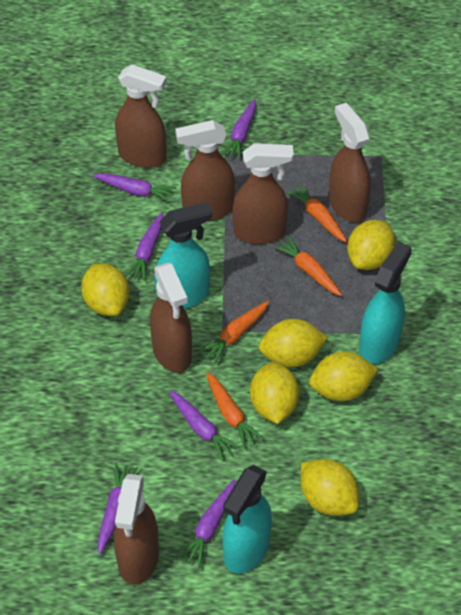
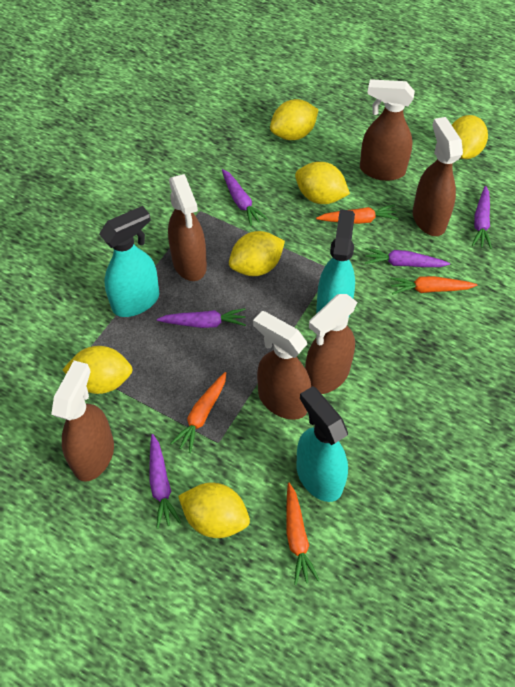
purple carrot: [93,173,177,202] [97,463,138,555] [125,212,163,281] [169,391,241,461] [178,480,235,568] [221,99,256,160] = 6 -> [149,434,181,529] [157,308,246,328] [222,169,268,226] [365,248,450,267] [472,186,492,249] = 5

